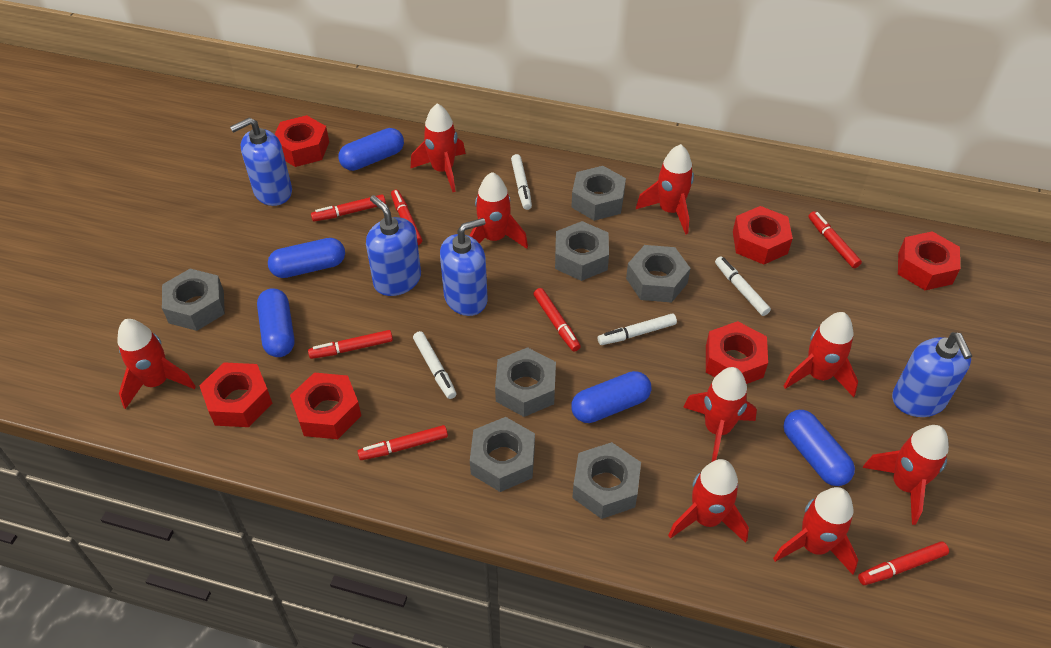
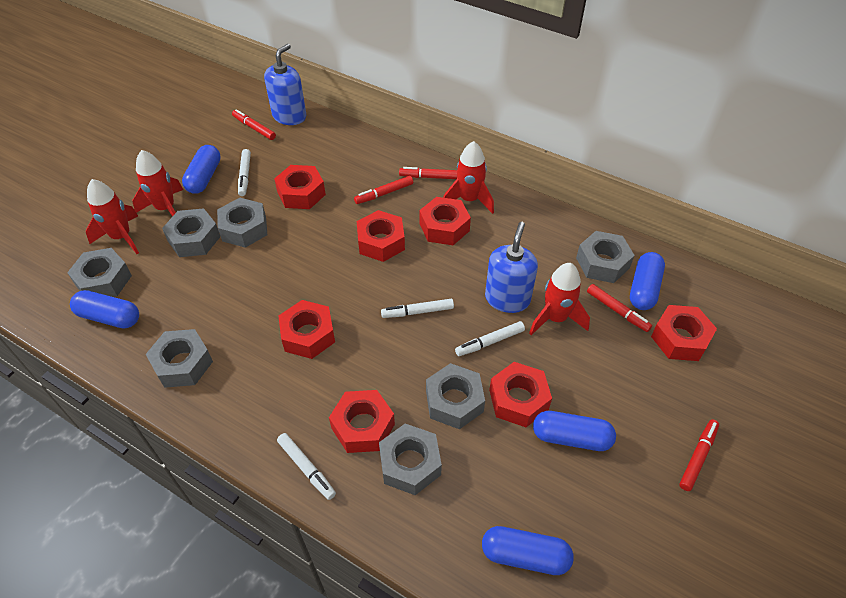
blue soap dispenser: [230,118,292,206] [366,195,421,296] [440,218,488,316] [892,332,972,417] = 4 -> [264,44,306,125] [485,222,538,313] = 2
red marker: [308,330,393,359] [311,194,386,222] [357,425,448,460] [391,190,422,245] [534,288,581,352] [808,211,862,268] [858,541,949,585] = 7 -> [232,109,276,140] [354,176,413,204] [399,167,457,179] [587,284,652,332] [679,419,719,491] = 5
red nut: [199,362,273,427] [274,115,329,167] [290,372,361,439] [706,321,768,384] [733,206,793,265] [898,231,960,290] = 6 -> [274,165,326,209] [278,300,335,359] [329,390,395,453] [357,210,405,262] [419,197,471,245] [489,362,552,427] [651,305,717,361] = 7
red rocket: [117,319,196,409] [410,103,466,192] [469,172,528,249] [636,144,694,234] [668,459,749,543] [683,367,757,462] [773,487,858,575] [783,312,858,397] [863,425,949,525] = 9 -> [86,179,139,254] [132,150,183,217] [443,141,494,214] [529,263,590,335] = 4

